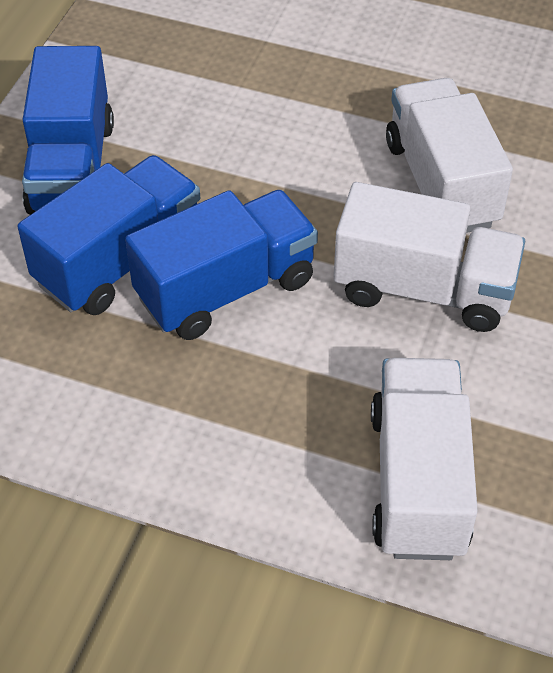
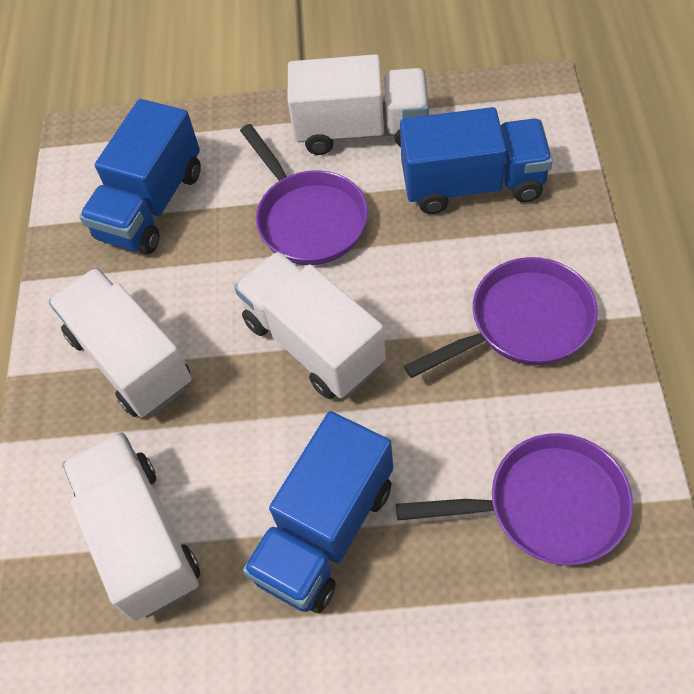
purple pan: none = 0 -> [240,124,368,265] [396,433,633,565] [404,257,598,378] = 3
white truck: [334,182,525,332] [371,358,478,560] [386,78,513,233] = 3 -> [48,268,192,417] [62,433,200,621] [234,251,386,399] [288,54,429,155] = 4

